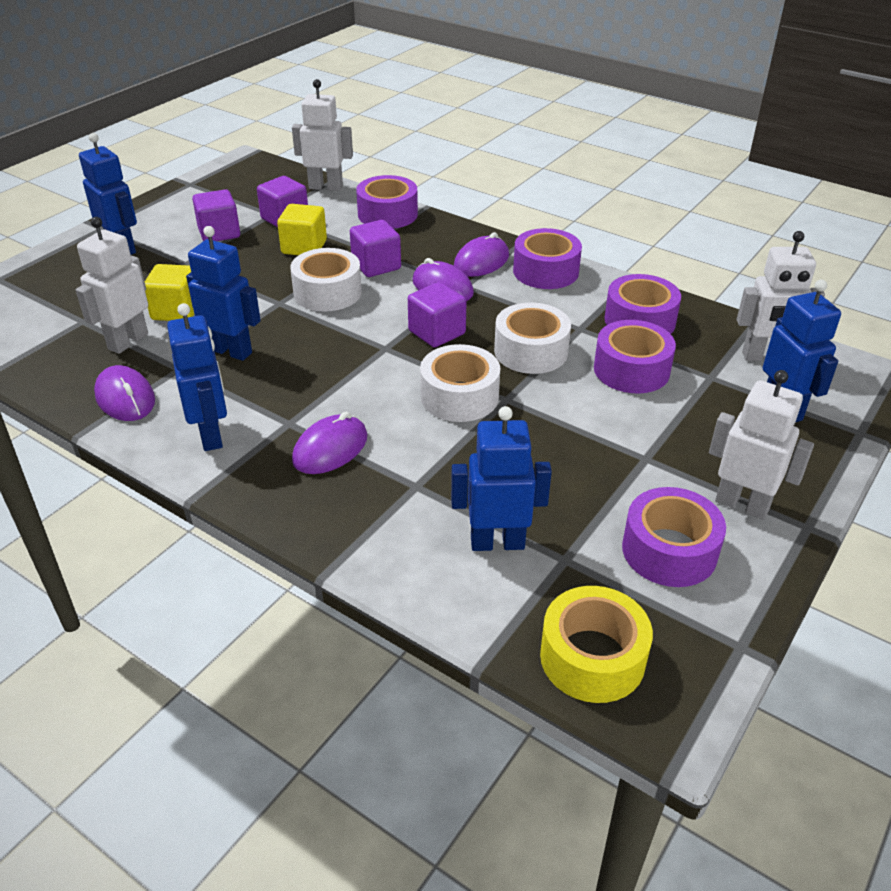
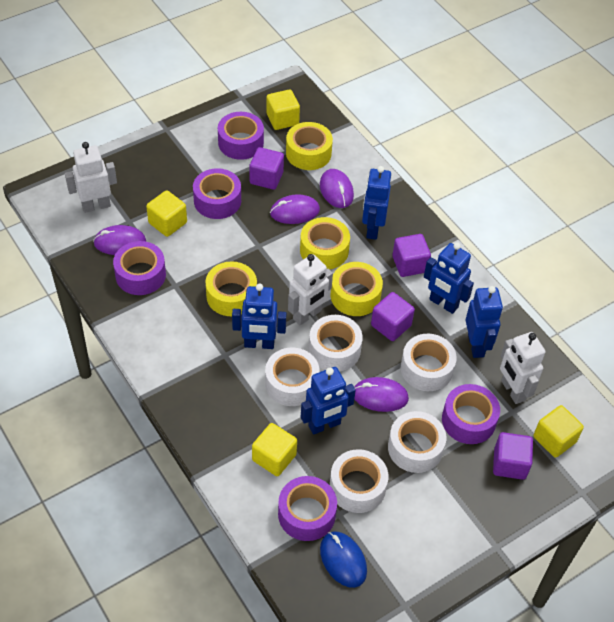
blue mouse: none = 0 -> [320,531,367,588] = 1
white robot: [76,217,148,354] [292,79,353,191] [709,370,814,520] [737,231,825,361] = 4 -> [65,142,117,213] [288,254,333,325] [500,332,545,404] = 3
white tape: [290,248,362,312] [420,344,500,422] [494,302,571,374] = 3 -> [265,348,319,406] [309,315,363,372] [330,449,388,513] [388,411,446,473] [401,334,457,391] = 5
yellow cube: [145,264,194,321] [277,204,327,255] = 2 -> [146,190,187,237] [252,423,297,476] [266,89,300,130] [534,405,584,458] = 4
yellow tape: [540,586,653,703] = 1 -> [206,261,257,316] [286,122,333,170] [300,217,350,269] [331,262,383,316] = 4

